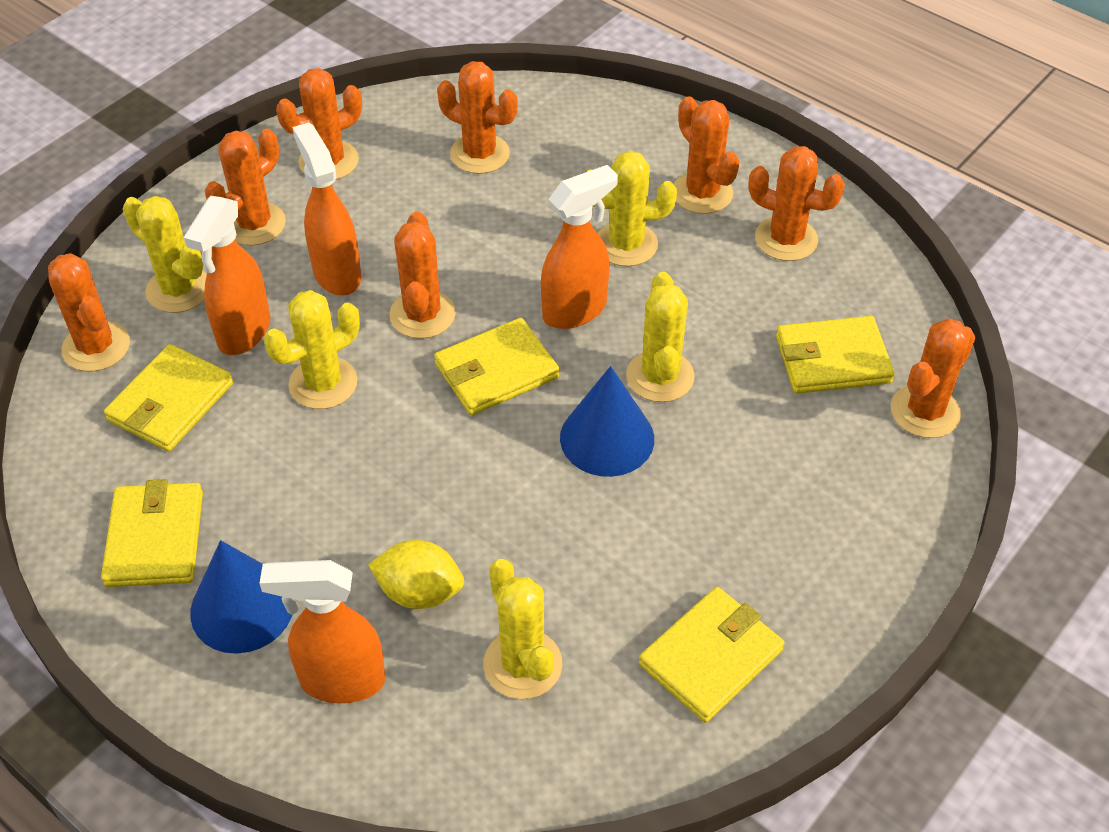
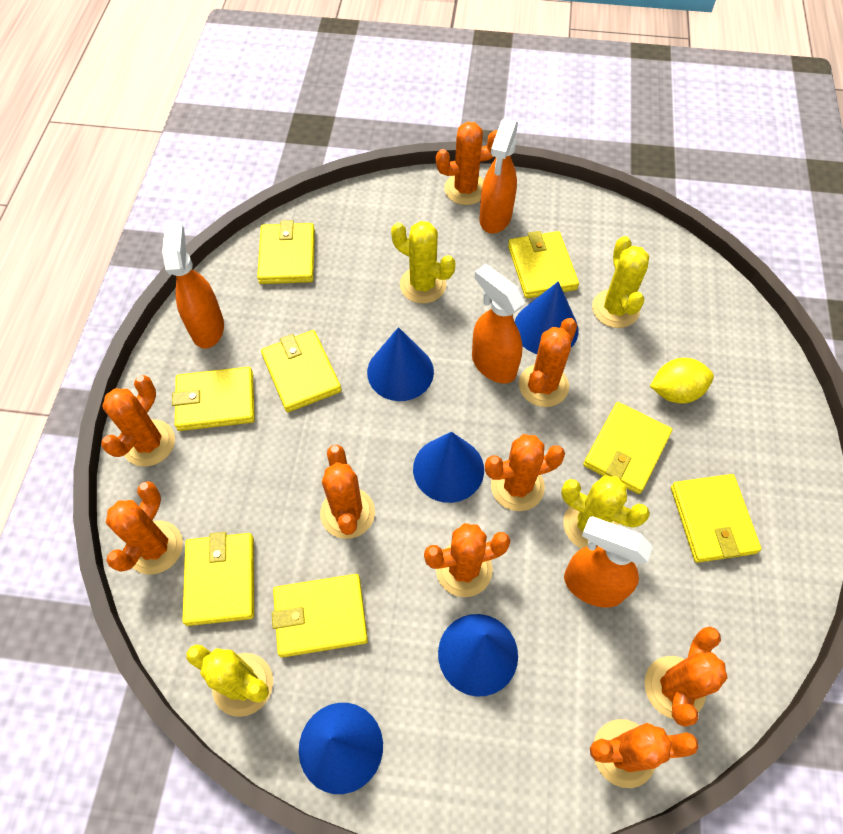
blue cone: [190,540,293,654] [560,366,654,477] = 2 -> [299,703,383,794] [367,327,434,401] [413,432,484,503] [438,614,518,697] [515,281,579,354] = 5
orange cactus: [48,253,130,371] [205,129,286,246] [276,68,362,180] [389,211,456,339] [437,61,518,174] [674,96,740,214] [748,146,845,261] [891,318,976,438] = 8 -> [101,375,175,466] [106,481,183,575] [320,445,375,539] [424,523,511,597] [436,122,498,205] [485,434,565,511] [519,318,577,407] [590,719,699,788] [644,626,728,727] = 9
yellow cactus: [123,196,207,313] [264,290,360,409] [483,559,563,699] [587,151,677,266] [626,272,695,402] = 5 -> [187,644,273,717] [391,221,455,304] [561,476,650,549] [592,236,649,328] = 4
yellow wallet: [101,479,203,587] [104,344,233,451] [434,318,559,415] [639,587,785,723] [776,316,895,394] = 5 -> [172,367,255,431] [182,532,254,626] [257,220,315,284] [261,330,341,412] [272,574,368,658] [508,231,579,298] [583,402,672,494] [671,474,761,563] = 8

